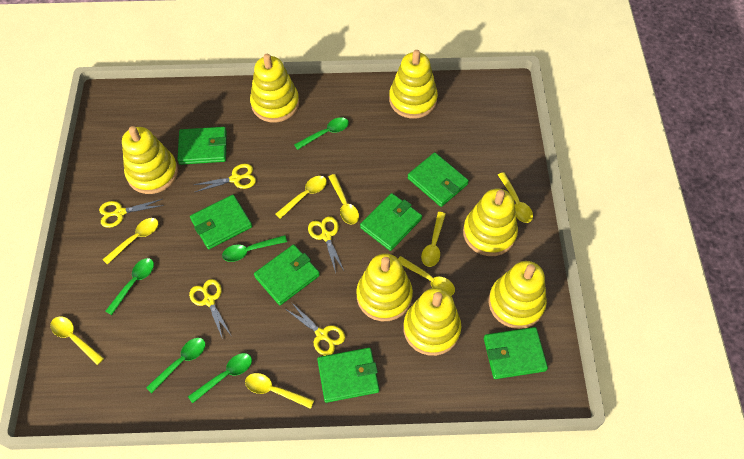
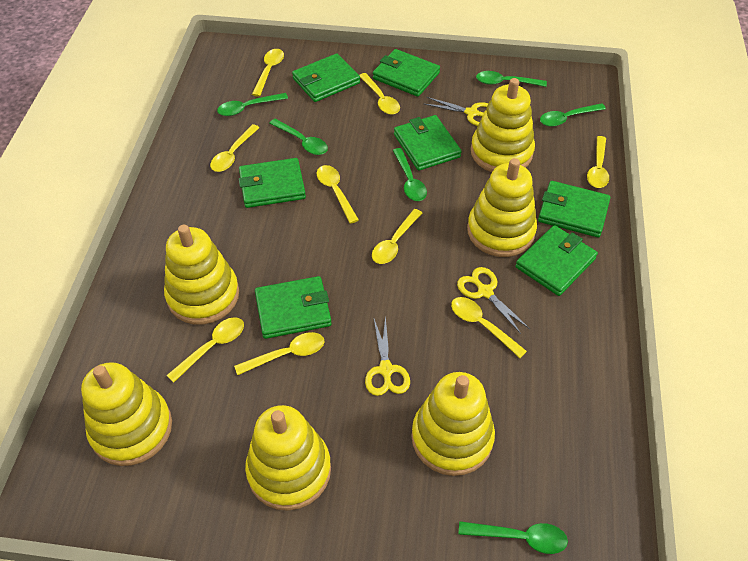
green spoon: [105,258,154,315] [146,338,205,393] [188,353,252,403] [222,235,287,262] [294,117,349,150] = 5 -> [217,93,288,116] [269,119,328,155] [393,148,427,201] [458,521,568,554] [476,71,547,87] [540,103,606,127] = 6
yellow scissors: [99,199,164,228] [189,279,231,339] [194,164,256,192] [287,302,345,356] [308,216,344,273] = 5 -> [365,315,410,396] [424,97,489,126] [457,267,530,334] = 3
yellow spoon: [50,316,104,365] [102,218,158,265] [245,373,314,409] [276,176,327,219] [328,174,359,225] [398,256,455,296] [421,212,446,267] [498,172,533,223] = 8 -> [166,317,244,383] [210,124,260,172] [234,332,325,375] [252,49,284,97] [317,165,359,224] [359,73,400,115] [372,209,422,264] [451,297,527,358] [587,136,609,188] = 9
yellow stacking toy: [122,126,178,194] [250,54,299,123] [356,253,413,321] [389,50,438,119] [404,288,461,356] [463,189,518,256] [488,261,547,329] = 7 -> [81,362,172,466] [164,225,239,325] [245,405,331,511] [412,372,495,476] [467,158,537,257] [471,78,535,172] = 6

